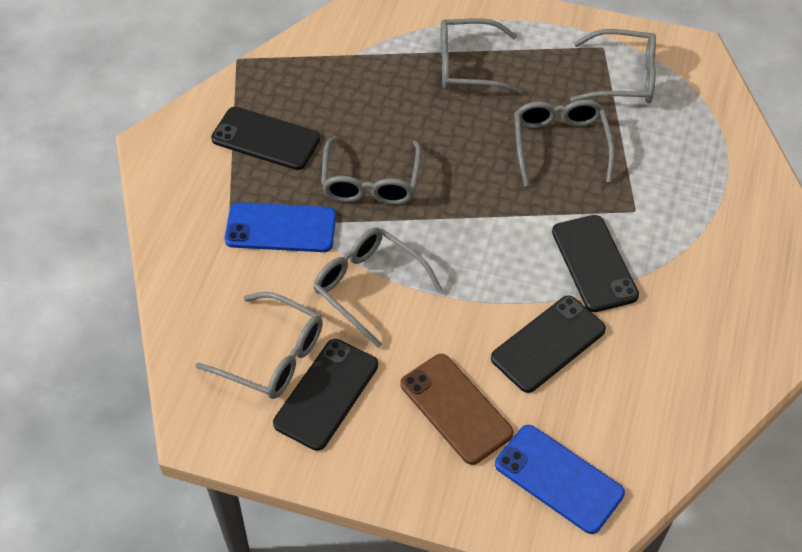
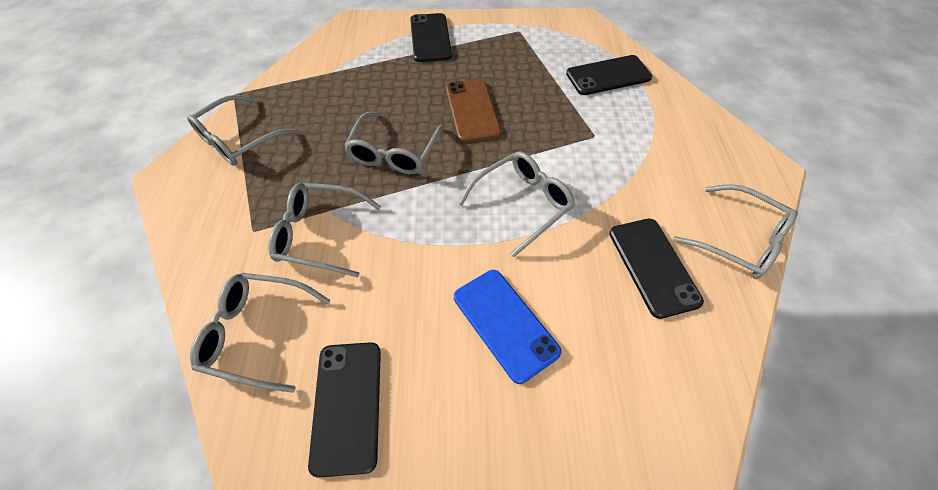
blue phone: [225,202,336,252] [495,425,625,534] = 2 -> [454,270,561,384] = 1

